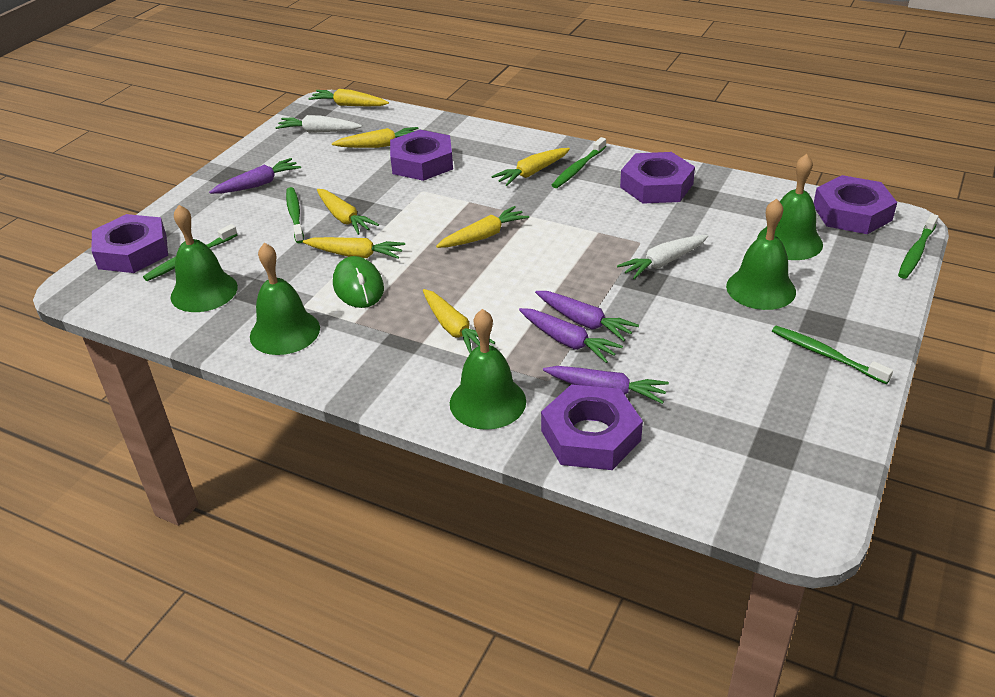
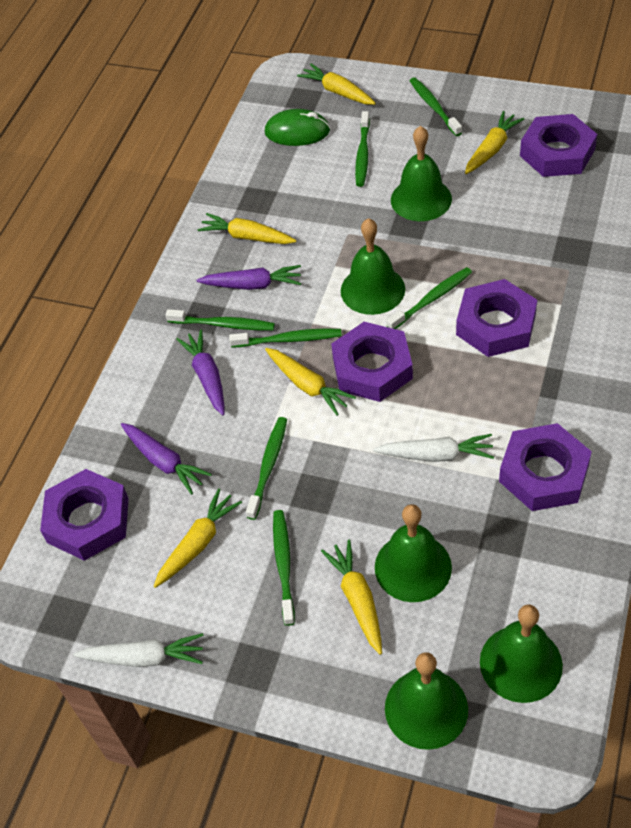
green toothbrush: [143,224,238,281] [286,187,304,243] [552,137,606,188] [772,326,893,384] [898,214,939,279] = 5 -> [166,309,275,330] [229,329,342,348] [246,417,287,520] [273,510,295,626] [355,111,370,187] [386,267,472,329] [410,77,462,136] = 7
purple carrot: [209,158,301,194] [519,308,623,363] [535,291,639,341] [543,366,669,404] = 4 -> [121,423,212,495] [176,329,225,415] [196,265,301,290] = 3
yellow carrot: [303,237,405,259] [308,89,389,106] [317,189,379,235] [332,127,419,148] [423,289,495,353] [436,206,529,248] [492,148,570,186] = 7 -> [154,489,242,588] [198,213,296,244] [265,348,356,416] [297,64,376,105] [321,540,382,655] [465,111,524,174] = 6

